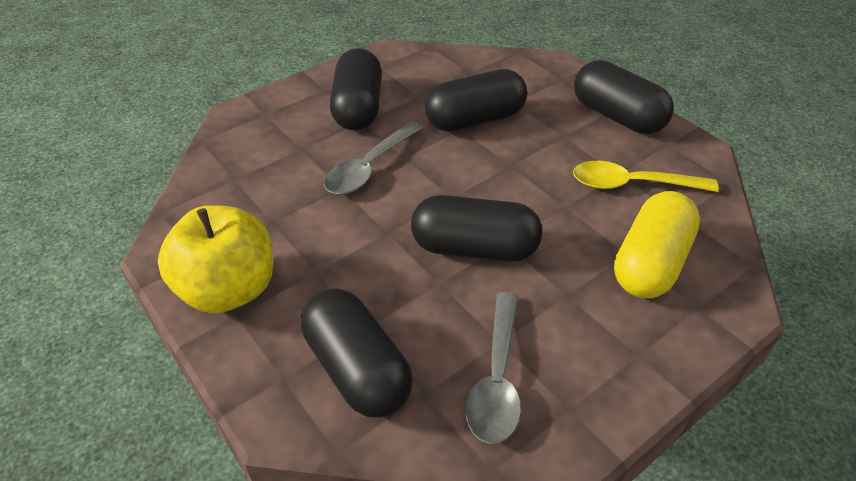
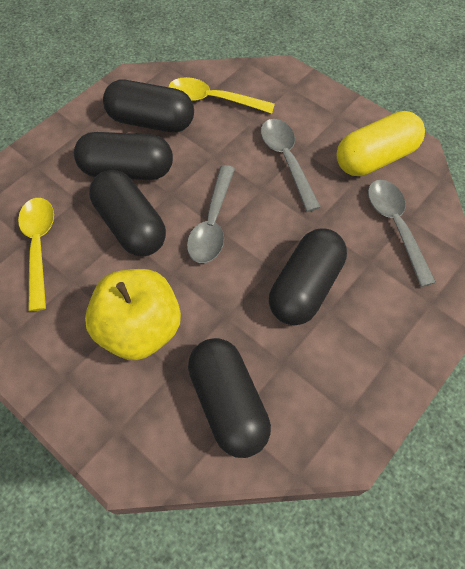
grey spoon: [324,121,423,194] [465,292,521,444] = 2 -> [187,165,235,263] [261,119,321,212] [368,180,436,287] = 3
yellow spoon: [573,161,719,192] = 1 -> [18,198,54,311] [168,77,275,114] = 2

